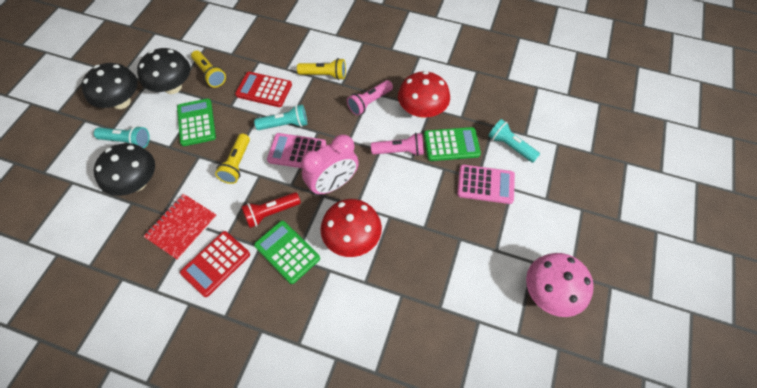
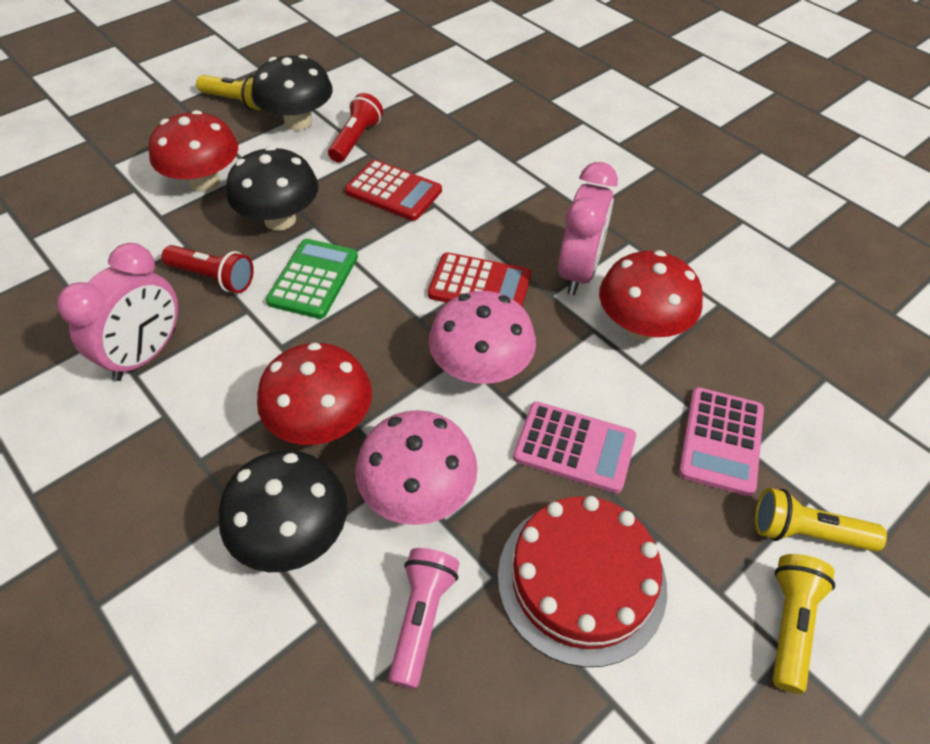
green calculator: [177,99,216,146] [254,221,320,284] [424,127,481,161] = 3 -> [266,239,358,319] = 1
pink clock: [301,134,359,196] = 1 -> [57,243,178,381] [558,162,618,295] = 2
pink flashlight: [347,80,393,116] [371,133,424,156] = 2 -> [389,548,459,689] = 1
pink mushroom: [526,253,594,317] = 1 -> [355,410,478,525] [429,291,536,384] = 2
red cake: none = 0 -> [498,496,667,667] = 1
red flashlight: [241,192,301,228] = 1 -> [162,245,254,293] [328,93,383,163] = 2
red mushroom: [320,199,382,257] [398,71,450,118] = 2 -> [149,110,238,192] [257,343,372,445] [599,250,703,341] = 3
red notebook: [143,194,217,260] = 1 -> none = 0
turquoise flashlight: [94,126,150,148] [254,104,307,130] [488,119,540,163] = 3 -> none = 0

